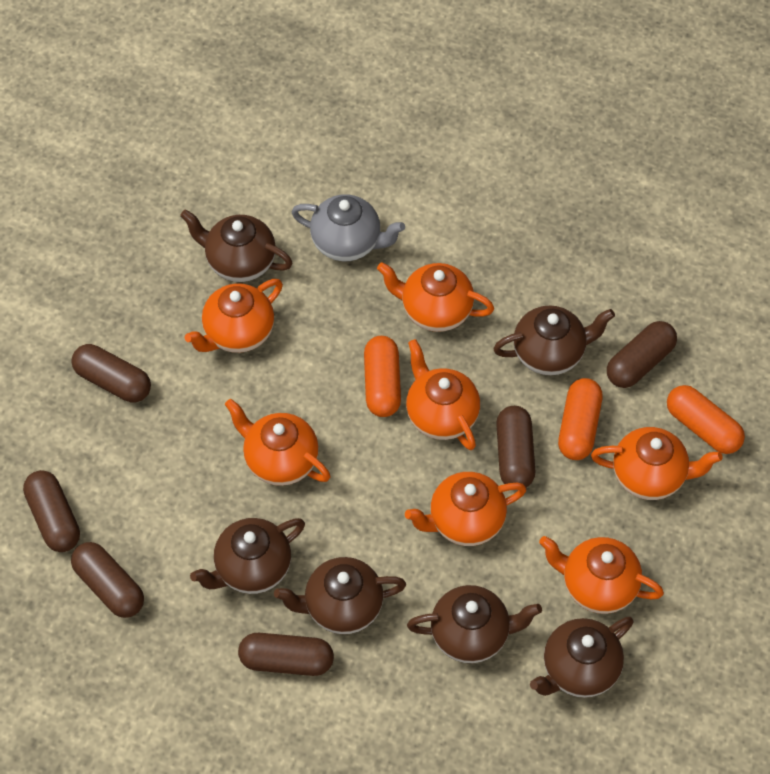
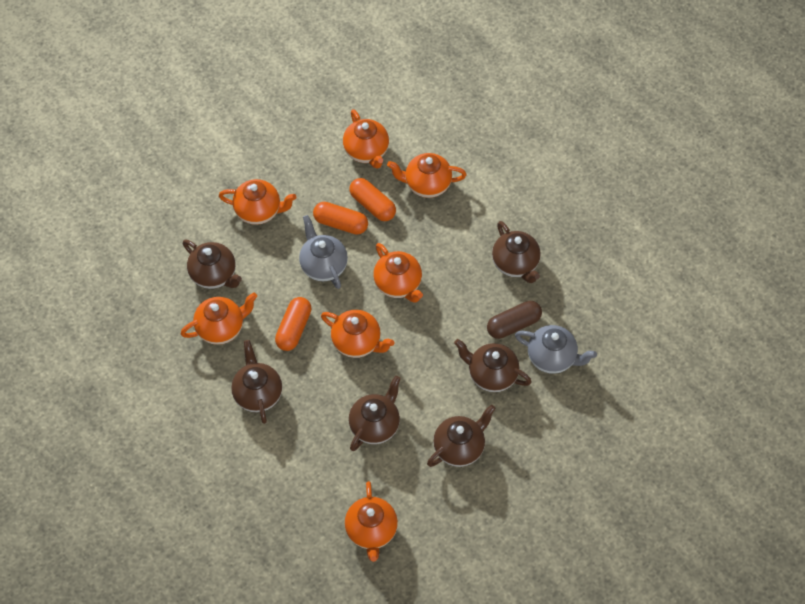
brown capsule: [23,470,80,552] [71,344,151,403] [71,542,144,618] [238,633,334,676] [496,406,536,488] [607,321,677,388] = 6 -> [487,301,542,339] = 1
grey teapot: [292,194,405,261] = 1 -> [299,215,348,289] [515,325,597,374] = 2

